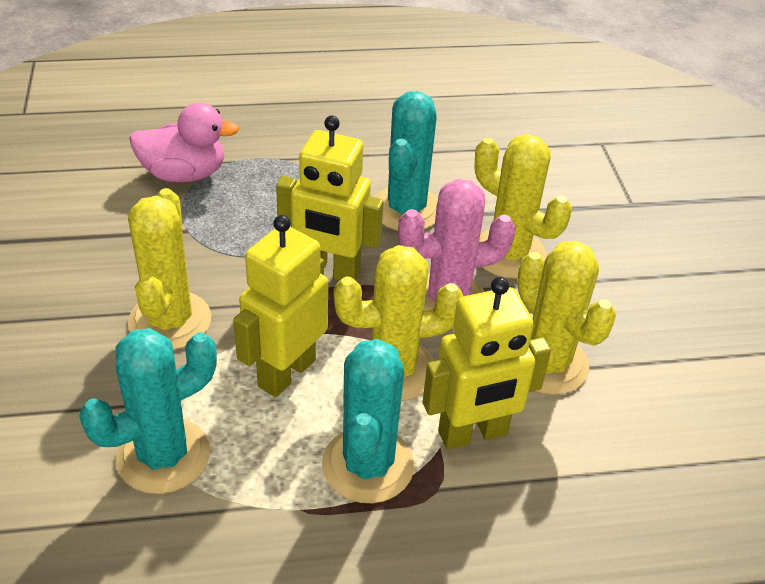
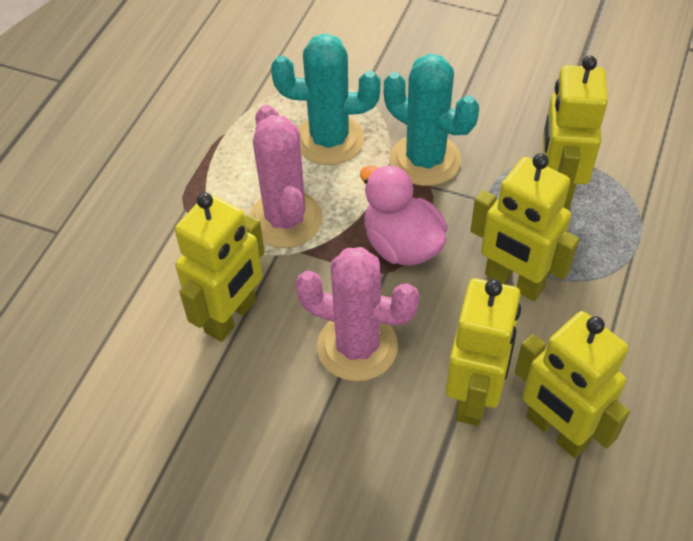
pink cactus: [398,179,516,329] = 1 -> [250,105,323,248] [295,247,420,381] = 2
turquoise cactus: [79,328,217,494] [322,339,414,503] [374,91,438,231] = 3 -> [271,33,380,165] [384,53,479,186] = 2
yellow cactus: [128,188,211,350] [334,245,463,402] [474,134,572,279] [517,241,617,395] = 4 -> none = 0
yellow robot: [233,215,328,397] [276,116,383,281] [423,277,551,449] = 3 -> [175,192,265,342] [446,278,521,426] [470,153,579,301] [515,311,630,458] [543,56,608,210] = 5

